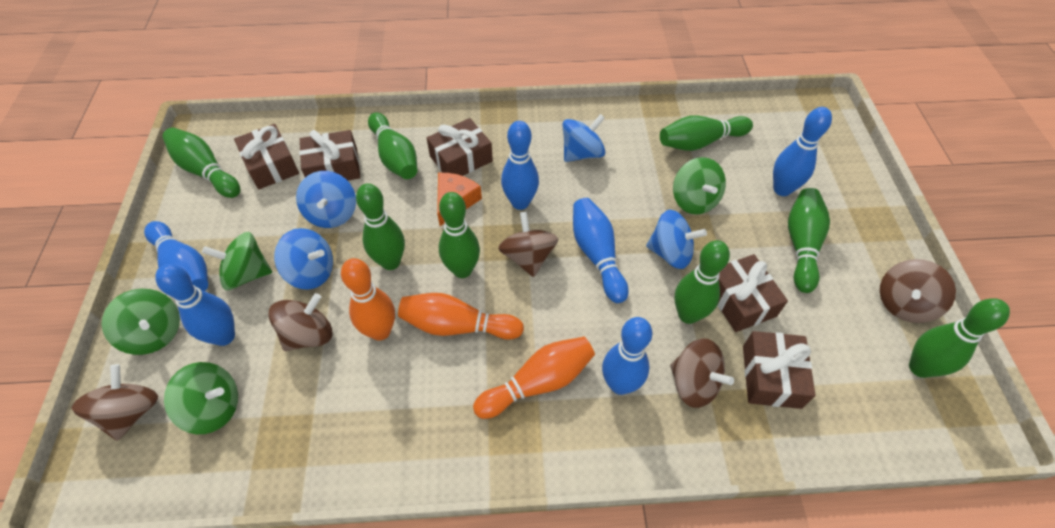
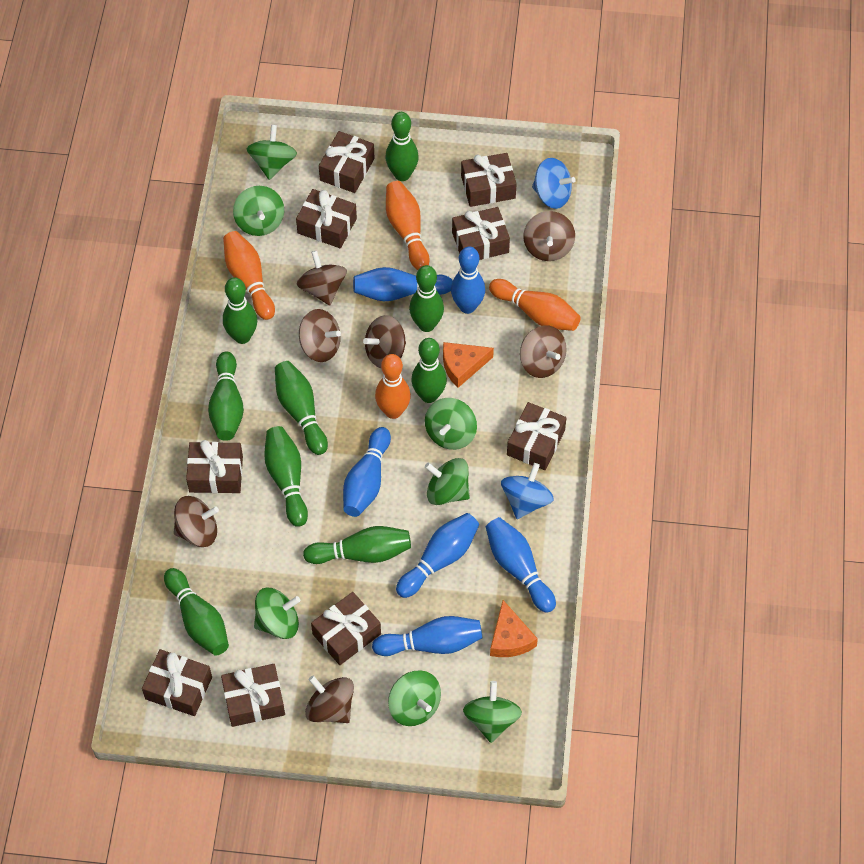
blue spinning top: [274,228,333,290] [296,171,356,228] [563,114,605,162] [646,210,707,269] = 4 -> [501,463,554,519] [532,158,576,209] = 2
brown gift: [234,124,299,189] [299,130,360,181] [427,118,493,176] [718,254,788,332] [743,331,816,409] = 5 -> [142,649,212,716] [186,440,243,493] [221,664,285,727] [296,189,357,248] [311,592,381,665] [319,131,375,193] [452,207,510,260] [461,153,517,207] [507,402,566,470] = 9
brown spinning top: [72,364,158,441] [269,293,332,351] [498,212,558,277] [670,338,734,408] [880,259,956,323] = 5 -> [174,496,219,547] [297,250,347,306] [299,309,341,362] [305,675,354,723] [363,315,406,368] [520,325,567,378] [523,211,575,261] = 7
green bowling pin: [162,128,240,198] [356,183,405,270] [368,112,417,179] [439,192,480,278] [660,115,753,151] [675,240,730,324] [788,188,830,293] [909,298,1010,378] = 8 -> [164,568,229,655] [208,351,244,441] [223,277,257,344] [264,426,308,527] [275,361,328,455] [303,526,411,564] [385,112,419,181] [409,265,444,332] [411,338,447,403] = 9
green spinning top: [102,289,180,355] [164,362,238,434] [202,232,272,290] [673,157,726,214] = 4 -> [233,186,284,236] [247,125,297,180] [254,588,300,639] [388,670,441,726] [425,398,477,450] [425,458,470,505] [463,681,522,743] = 7
orange bowling pin: [341,258,395,341] [398,293,524,339] [473,337,595,419] = 3 -> [223,231,275,320] [375,354,411,419] [386,181,430,270] [489,279,581,331] = 4
orange cheese: [437,173,482,226] = 1 -> [443,342,494,388] [490,600,538,657] = 2

